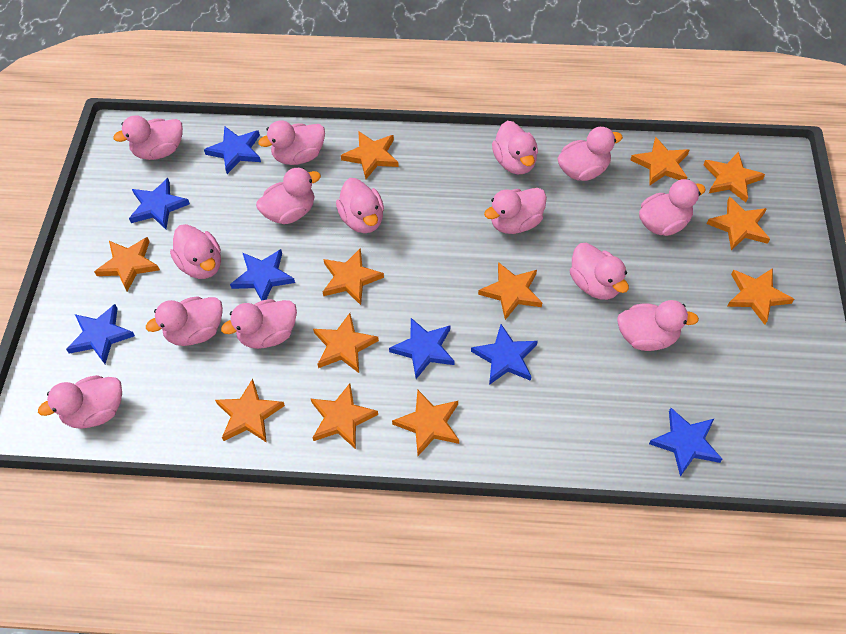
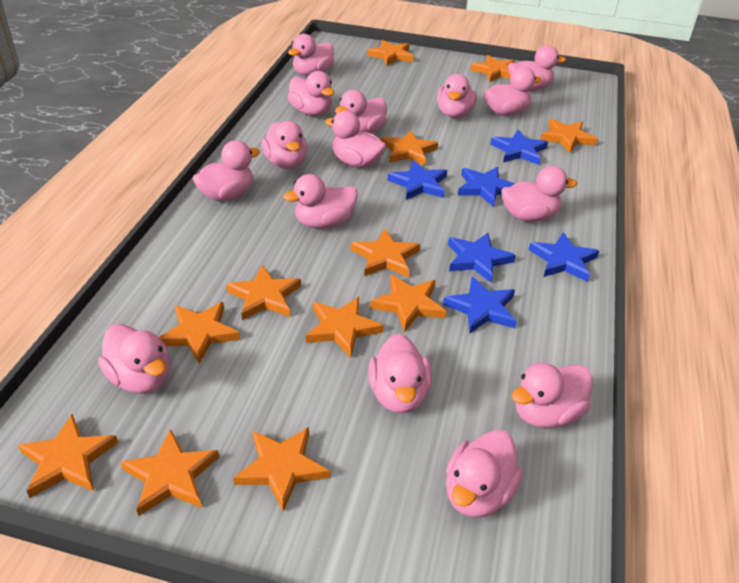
blue star: [66,304,135,364] [129,178,190,229] [204,126,261,174] [230,249,295,301] [389,318,454,379] [471,324,538,385] [649,408,722,477] = 7 -> [387,160,447,200] [443,277,517,333] [448,233,516,282] [458,167,515,207] [490,130,548,165] [529,232,599,282] = 6
pink duck: [38,375,122,429] [113,116,183,160] [146,296,223,346] [170,224,221,279] [221,299,297,349] [256,168,321,224] [258,121,325,165] [336,178,384,233] [484,188,547,234] [492,121,538,174] [557,127,623,181] [570,243,629,300] [617,300,699,351] [639,179,706,236] = 14 -> [98,324,170,394] [193,140,260,202] [261,121,308,169] [283,174,358,228] [287,71,334,116] [288,34,334,76] [325,111,386,168] [335,90,387,134] [368,334,432,413] [437,74,477,118] [446,430,523,517] [484,67,542,116] [501,166,577,222] [508,45,566,91] [512,363,593,428] = 15

